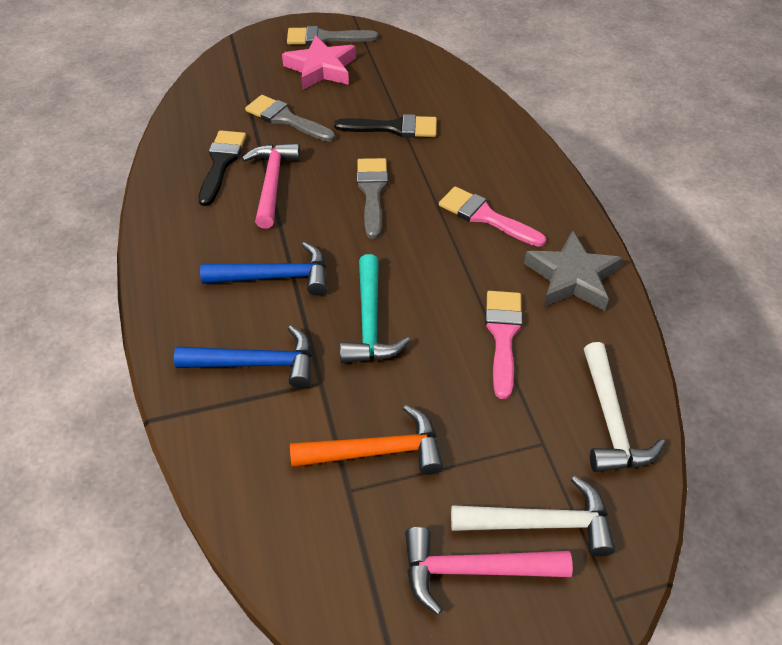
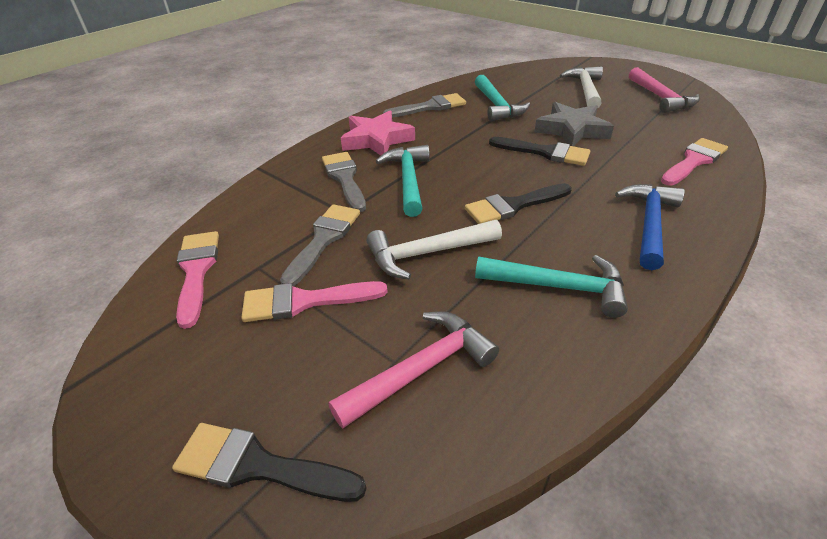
black brush: [198,130,246,206] [334,114,437,138] = 2 -> [172,423,366,502] [465,183,572,224] [489,137,590,166] = 3
blue hammer: [174,325,312,388] [200,242,327,296] = 2 -> [615,184,685,270] = 1
orange hammer: [290,405,443,475] = 1 -> none = 0
pink brush: [439,186,546,247] [485,291,523,399] = 2 -> [176,231,219,329] [241,281,388,322] [661,138,728,186] = 3
turquoise hammer: [340,254,410,363] = 1 -> [376,145,430,217] [475,75,530,121] [475,255,628,318] = 3

